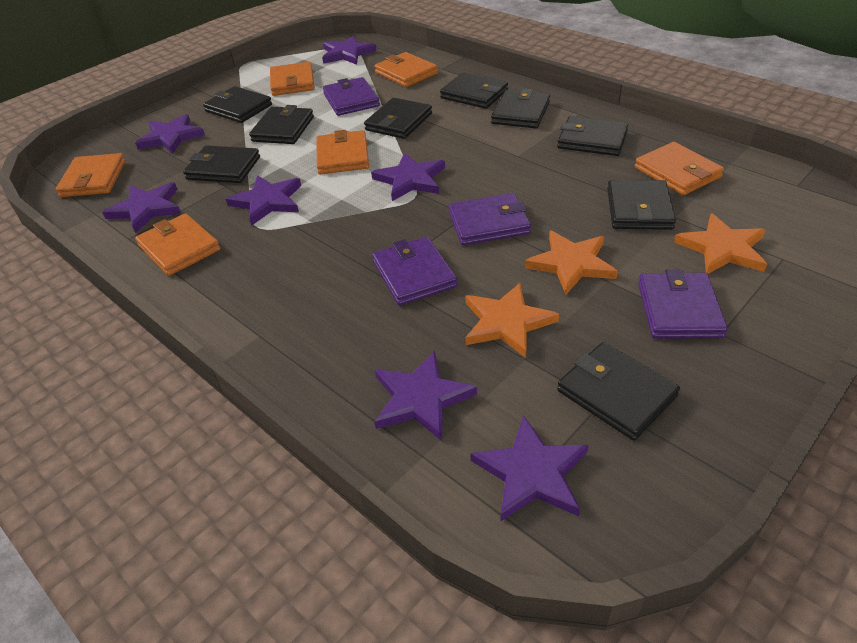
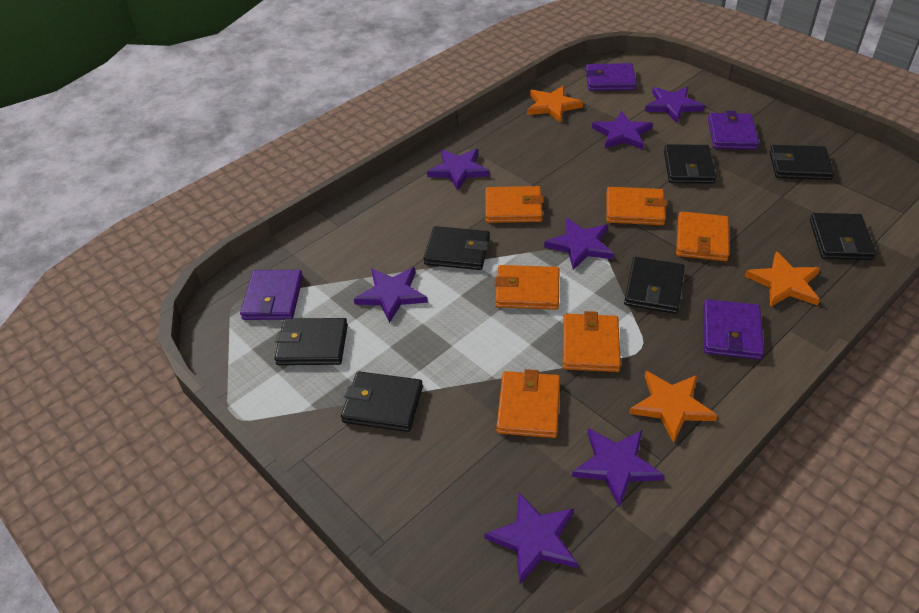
black wallet: [183,145,260,183] [203,86,272,123] [249,105,314,144] [364,98,432,139] [440,72,508,109] [491,89,550,128] [557,116,628,156] [557,342,680,441] [607,180,676,230] = 9 -> [274,318,348,365] [341,371,423,432] [424,226,490,270] [624,257,685,314] [664,144,716,184] [769,145,834,180] [810,213,876,260] = 7

